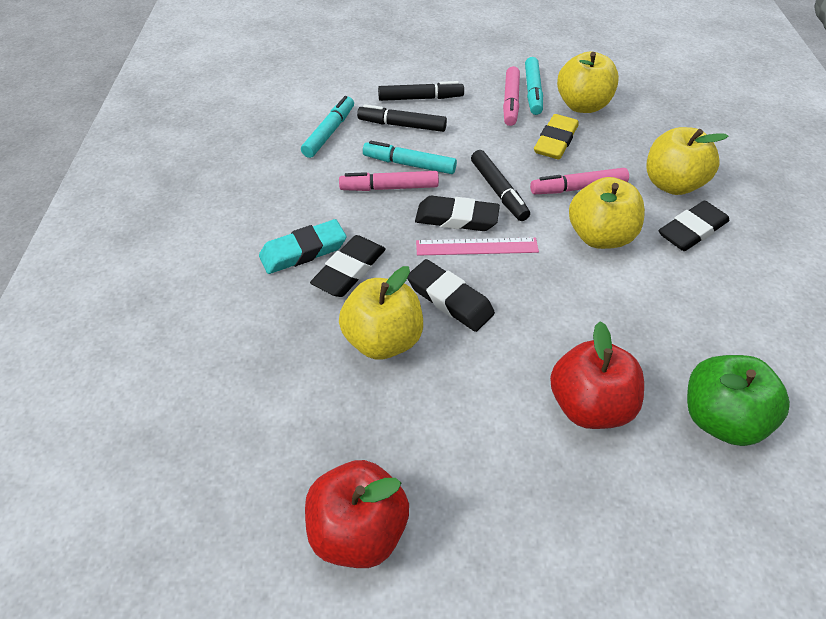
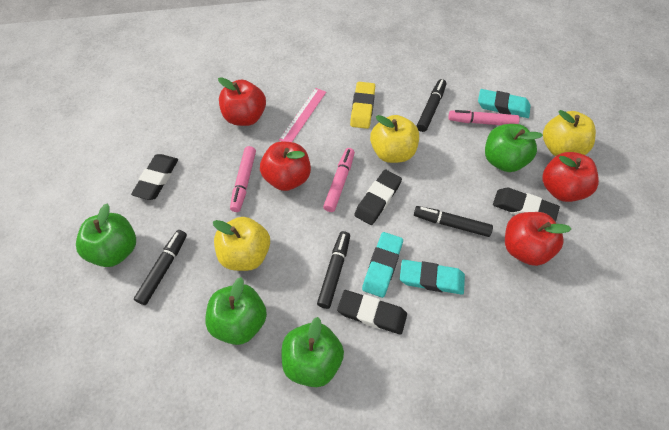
black marker: [357,104,447,132] [378,81,464,101] [471,150,530,221] = 3 -> [134,230,187,305] [317,231,350,309] [414,206,493,237] [417,79,446,132] = 4
green apple: [687,355,790,446] = 1 -> [76,203,136,267] [205,277,267,345] [282,317,344,387] [485,124,543,172] = 4
red apple: [305,460,409,568] [550,321,644,429] = 2 -> [218,77,266,126] [260,142,311,191] [505,212,571,266] [542,152,599,202] = 4
turquoise eraser: [259,219,347,274] = 1 -> [362,232,403,298] [400,260,465,295] [478,89,531,118] = 3
turquoise marker: [301,96,354,158] [363,141,457,174] [525,57,543,115] = 3 -> none = 0
yellow apple: [339,266,423,360] [557,51,619,113] [569,177,645,249] [646,127,729,195] = 4 -> [213,217,270,271] [370,115,419,163] [543,110,596,156] = 3

